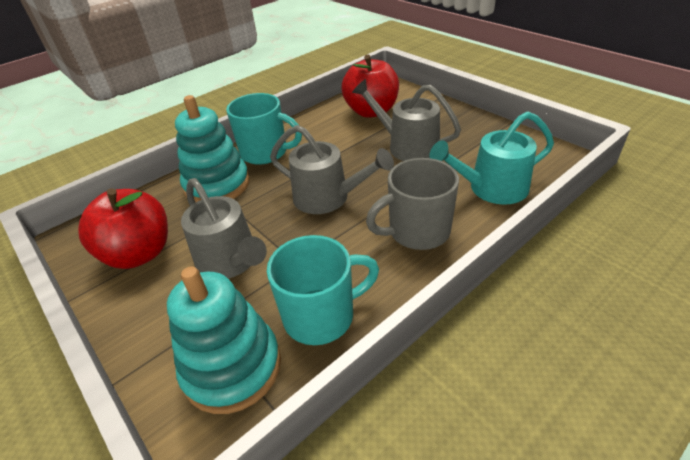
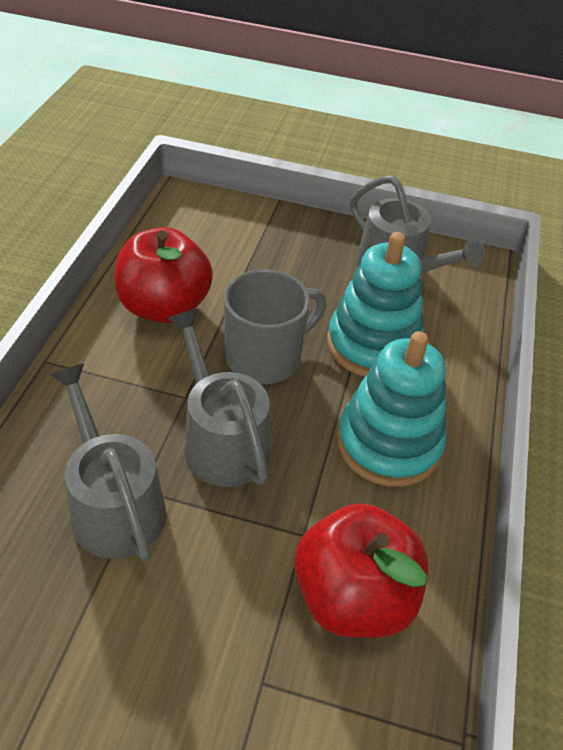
turquoise mug: [226,93,302,165] [267,235,379,345] = 2 -> none = 0
turquoise watering can: [429,112,554,205] = 1 -> none = 0

